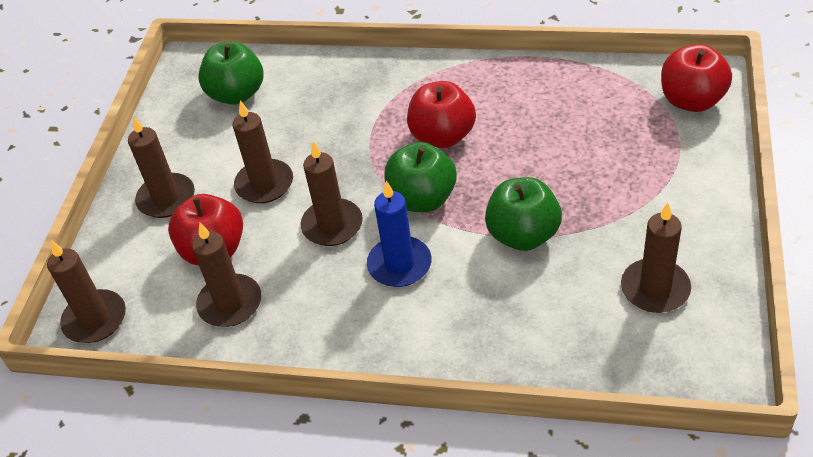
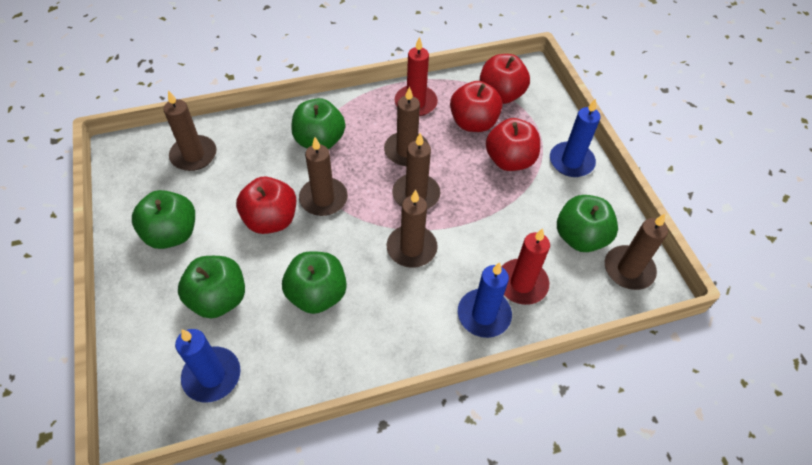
blue candle: [367,181,432,287] = 1 -> [175,329,241,403] [458,262,512,338] [550,99,601,177] = 3
green apple: [198,41,263,105] [384,142,457,212] [485,177,562,251] = 3 -> [132,190,195,249] [178,256,245,318] [282,251,347,314] [291,98,345,149] [557,195,618,252] = 5
red apple: [168,194,243,265] [407,81,476,148] [661,44,732,112] = 3 -> [236,177,296,234] [450,81,502,132] [479,54,530,104] [486,118,540,171] = 4
red candle: none = 0 -> [395,37,438,116] [501,228,550,305] = 2

